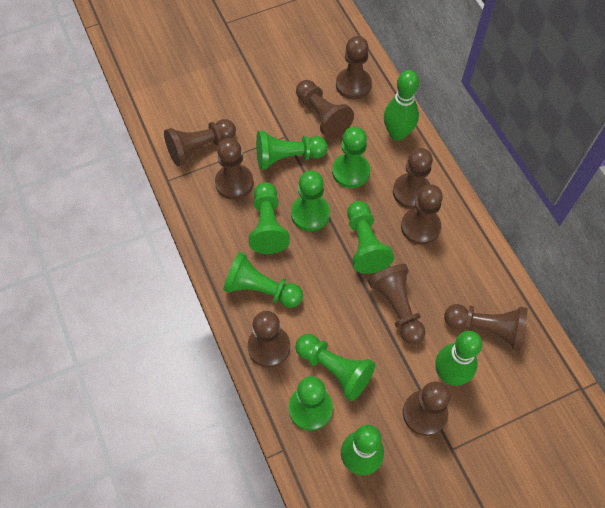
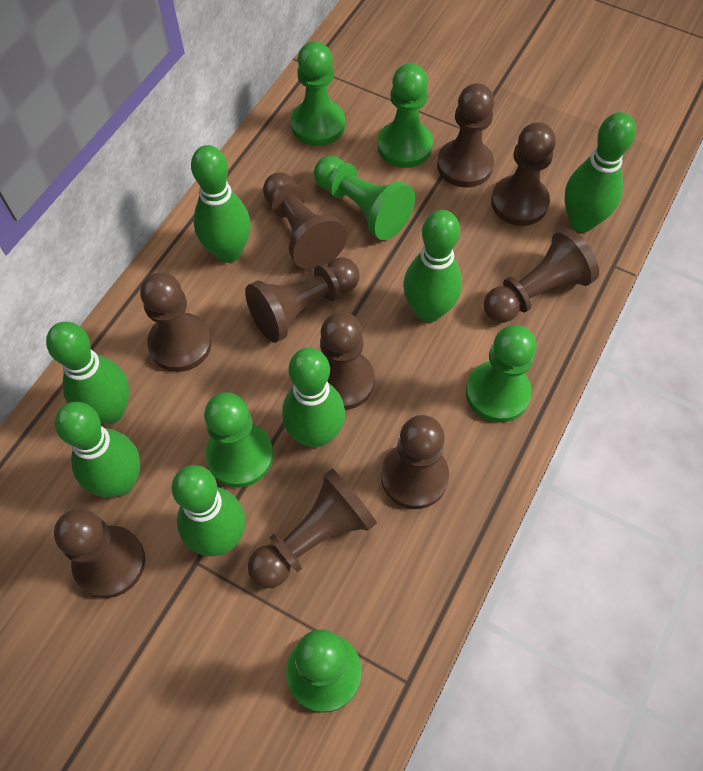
green bowling pin: [341,425,384,475] [384,70,419,141] [435,331,482,386] = 3 -> [46,322,129,424] [55,402,140,497] [172,465,245,556] [191,145,251,263] [282,348,345,448] [403,210,462,323] [564,112,636,232] = 7
green pawn: [223,252,303,308] [249,182,290,254] [256,131,328,170] [289,376,333,431] [291,171,330,231] [295,334,375,401] [332,127,370,188] [347,201,394,274] = 8 -> [204,392,273,488] [286,629,361,713] [291,41,345,146] [314,156,415,240] [377,63,433,168] [466,325,536,423] = 6

